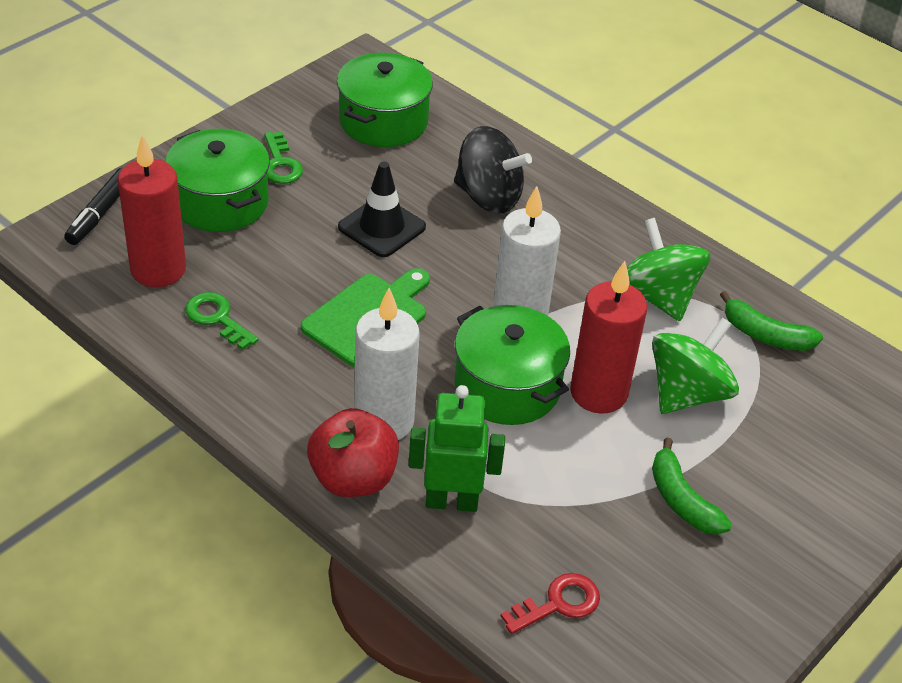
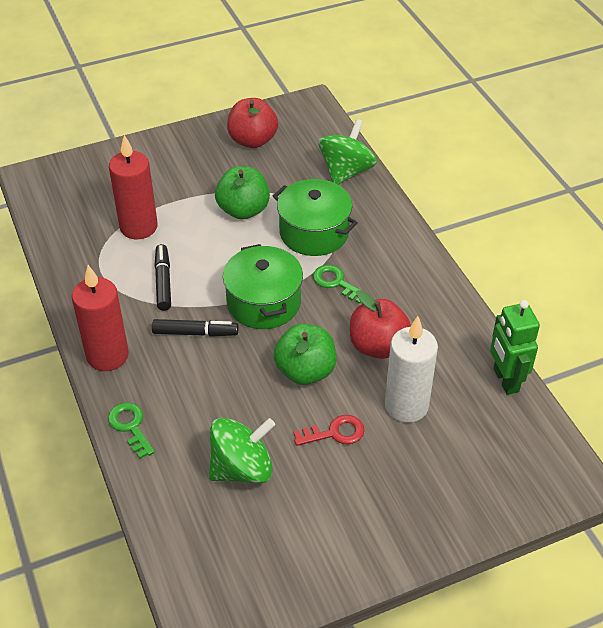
black marker: [64,168,122,245] = 1 -> [152,319,238,337] [154,244,171,311] = 2
black spinning top: [454,126,532,214] = 1 -> none = 0
black traffic cone: [338,162,426,257] = 1 -> none = 0
green apple: none = 0 -> [215,166,270,220] [273,324,336,385] = 2
green banana: [652,438,732,535] [720,291,823,351] = 2 -> none = 0
green cutting board: [301,268,430,367] = 1 -> none = 0
green pot: [165,129,270,232] [337,53,433,147] [455,305,570,425] = 3 -> [223,244,303,329] [273,179,358,256] = 2
red apple: [307,408,399,497] = 1 -> [227,98,278,148] [350,290,411,359] = 2
white candle: [354,288,420,440] [493,186,561,316] = 2 -> [385,316,438,423] = 1

